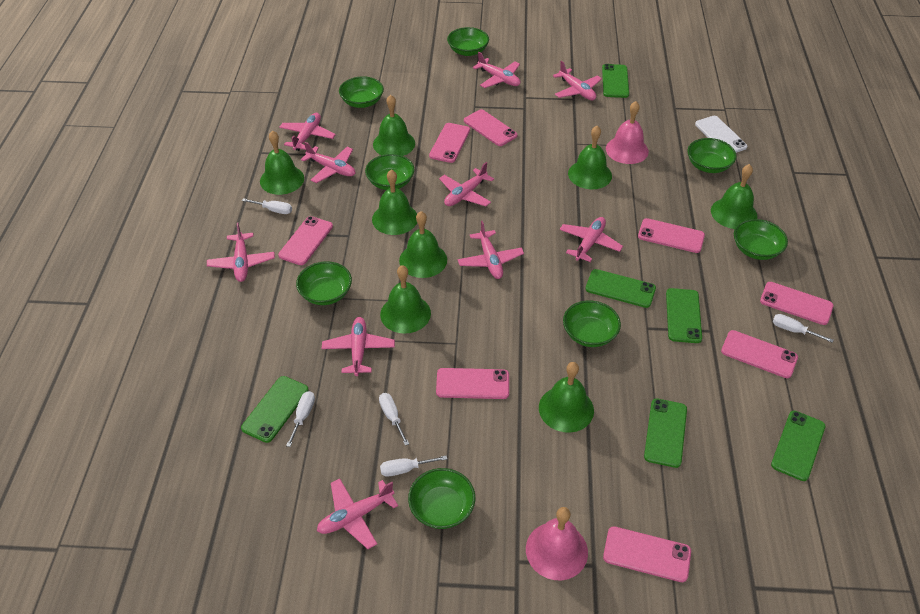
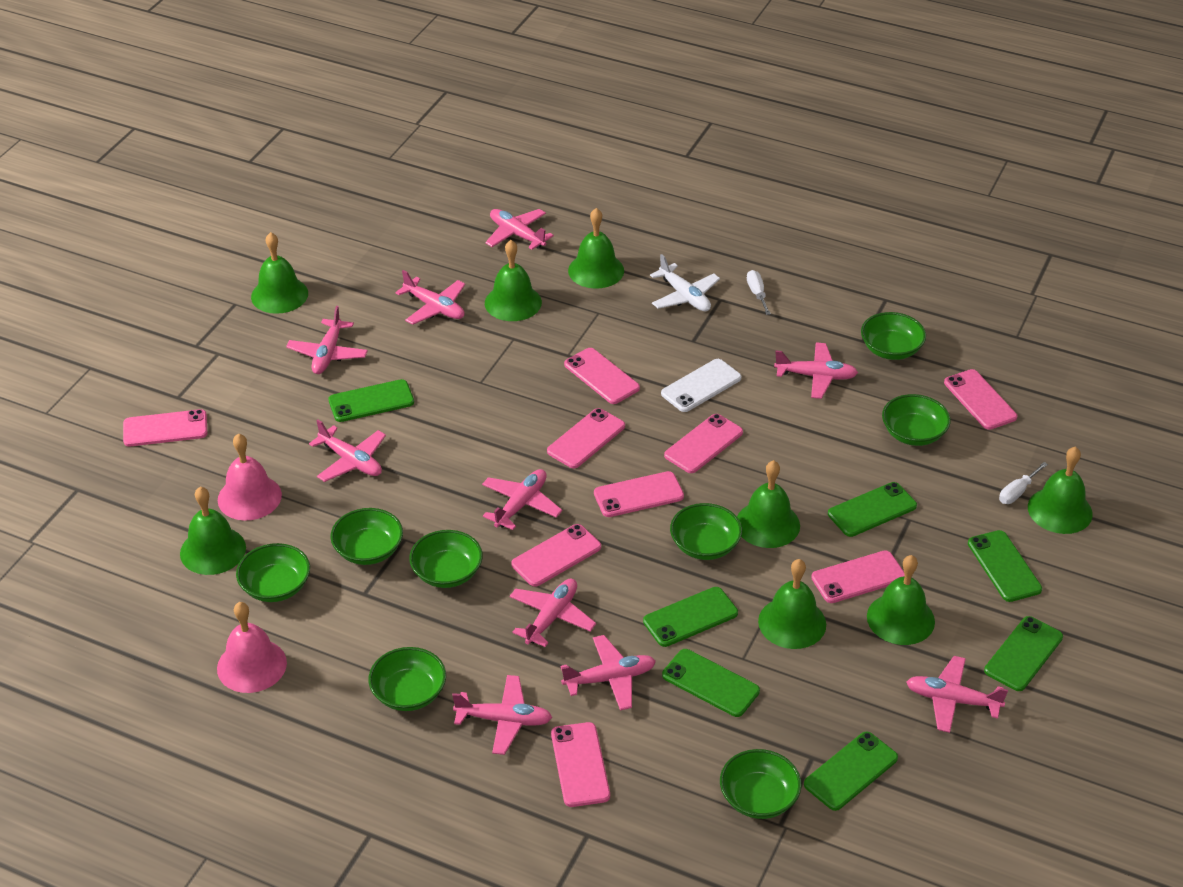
green phone: [241,376,309,443] [585,269,656,308] [602,64,629,98] [644,398,687,468] [666,288,702,343] [771,411,826,481] = 6 -> [328,379,414,422] [643,587,738,647] [662,649,760,717] [804,732,898,811] [828,482,917,537] [968,530,1042,602] [984,616,1063,691] = 7
pink phone: [278,216,333,265] [429,123,470,163] [436,368,509,399] [464,109,518,146] [603,526,691,582] [638,218,705,253] [721,330,798,378] [760,282,834,325] = 8 -> [123,409,207,446] [511,524,601,587] [547,408,625,468] [551,722,610,807] [564,348,640,404] [594,471,684,517] [664,414,743,473] [811,551,905,603] [944,369,1017,430] = 9
white plane: none = 0 -> [650,254,720,311] = 1
white screwdriver: [242,198,292,214] [286,391,315,447] [379,393,409,446] [380,455,447,477] [772,314,834,343] = 5 -> [747,270,771,315] [999,462,1048,504] = 2

